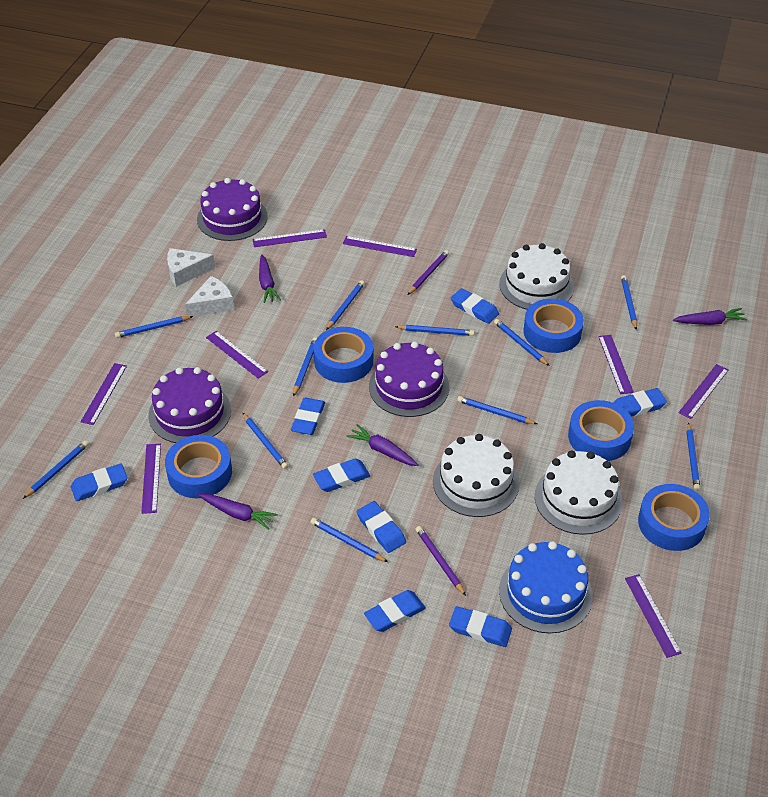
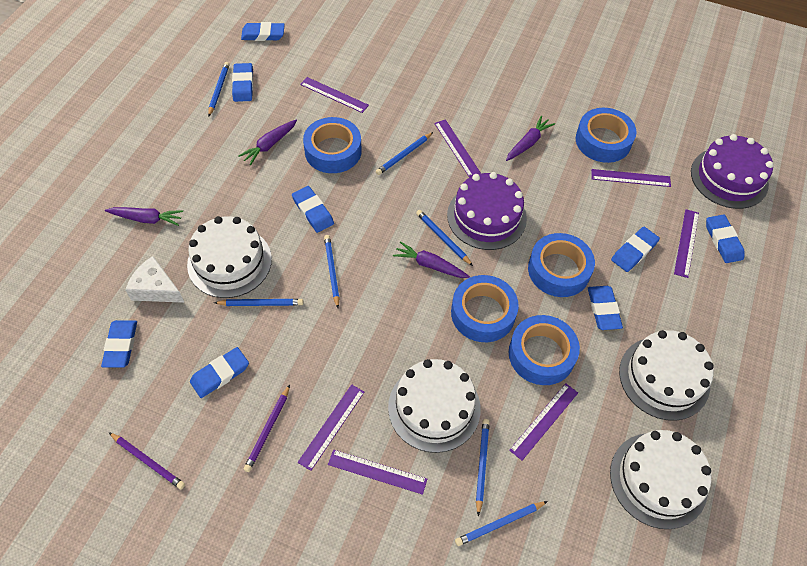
blue cake: [499,541,593,633] = 1 -> none = 0
blue pencil: [23,441,89,499] [115,316,193,338] [243,413,288,469] [293,337,317,397] [311,518,388,562] [326,280,365,330] [395,325,474,336] [457,396,537,424] [494,319,550,366] [621,275,637,330] [686,422,700,491] = 11 -> [208,62,230,117] [214,299,303,306] [324,235,340,308] [376,132,433,175] [416,210,473,266] [455,501,548,546] [476,419,490,516] = 7
purple cake: [148,367,231,443] [197,178,268,241] [369,342,449,417] = 3 -> [447,172,527,250] [691,134,774,209] = 2
purple ruler: [80,363,127,425] [141,444,161,514] [206,331,268,379] [252,229,327,247] [343,236,417,257] [598,335,634,394] [625,574,682,658] [678,364,728,419] = 8 -> [298,384,364,471] [300,77,369,113] [328,450,427,495] [434,119,481,178] [509,383,578,460] [591,169,671,187] [674,209,699,278] = 7
white cake: [433,434,519,517] [499,243,574,310] [535,450,623,535] = 3 -> [187,216,272,298] [388,359,481,453] [610,430,711,529] [619,330,714,421] = 4
white cheese: [167,248,215,287] [185,276,234,317] = 2 -> [125,256,185,303] = 1

